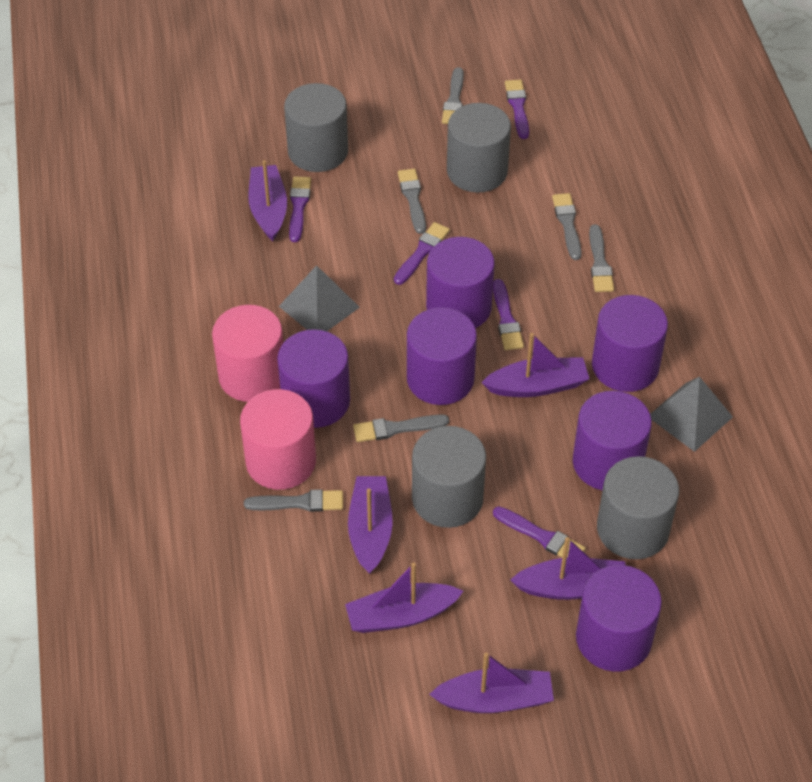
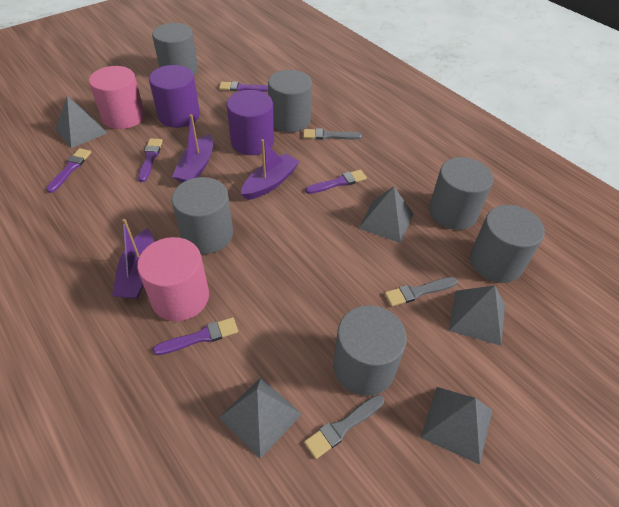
grey brush: [244,489,343,512] [353,414,449,442] [398,169,426,234] [442,67,464,124] [552,193,582,260] [589,225,614,292] = 6 -> [303,128,362,140] [304,395,384,459] [385,277,457,306] = 3
grey cylinder: [284,83,348,172] [412,426,486,528] [447,103,511,192] [597,456,679,559] = 4 -> [152,23,198,75] [171,177,233,254] [268,70,312,132] [333,305,407,396] [429,157,493,230] [470,205,545,283] = 6
grey pyramid: [279,265,360,331] [650,377,733,452] = 2 -> [55,96,107,148] [219,377,302,459] [358,187,414,243] [420,387,493,465] [449,285,505,346] = 5
purple boat: [248,160,287,241] [345,563,463,633] [348,476,393,574] [429,653,554,713] [481,333,589,397] [510,537,626,600] = 6 -> [112,219,154,299] [172,114,213,183] [241,139,300,200] = 3
purple cylinder: [277,329,350,428] [407,308,477,405] [426,237,494,328] [573,391,652,490] [576,565,662,672] [592,295,668,392] = 6 -> [149,65,200,128] [226,90,274,155] = 2

